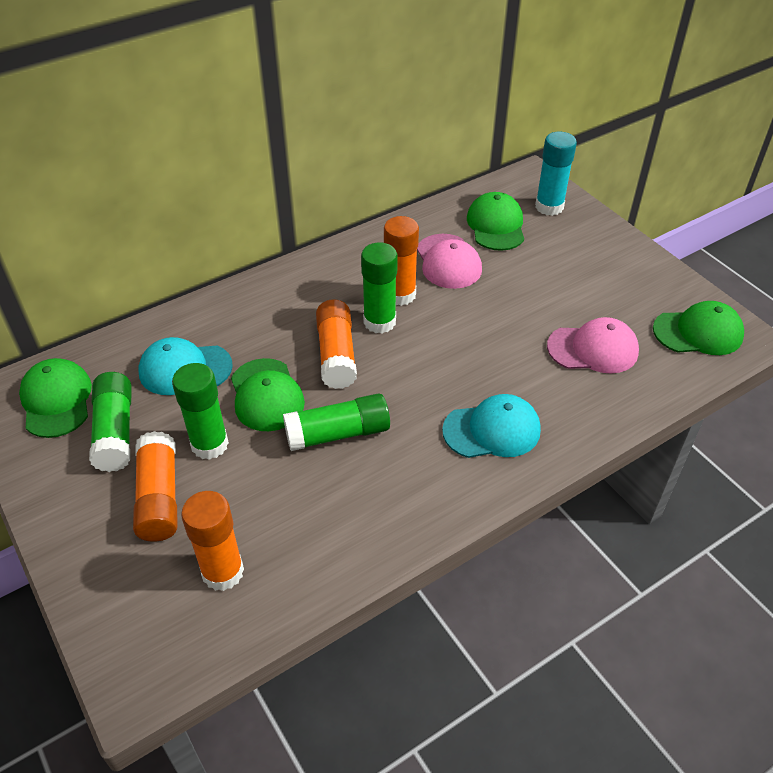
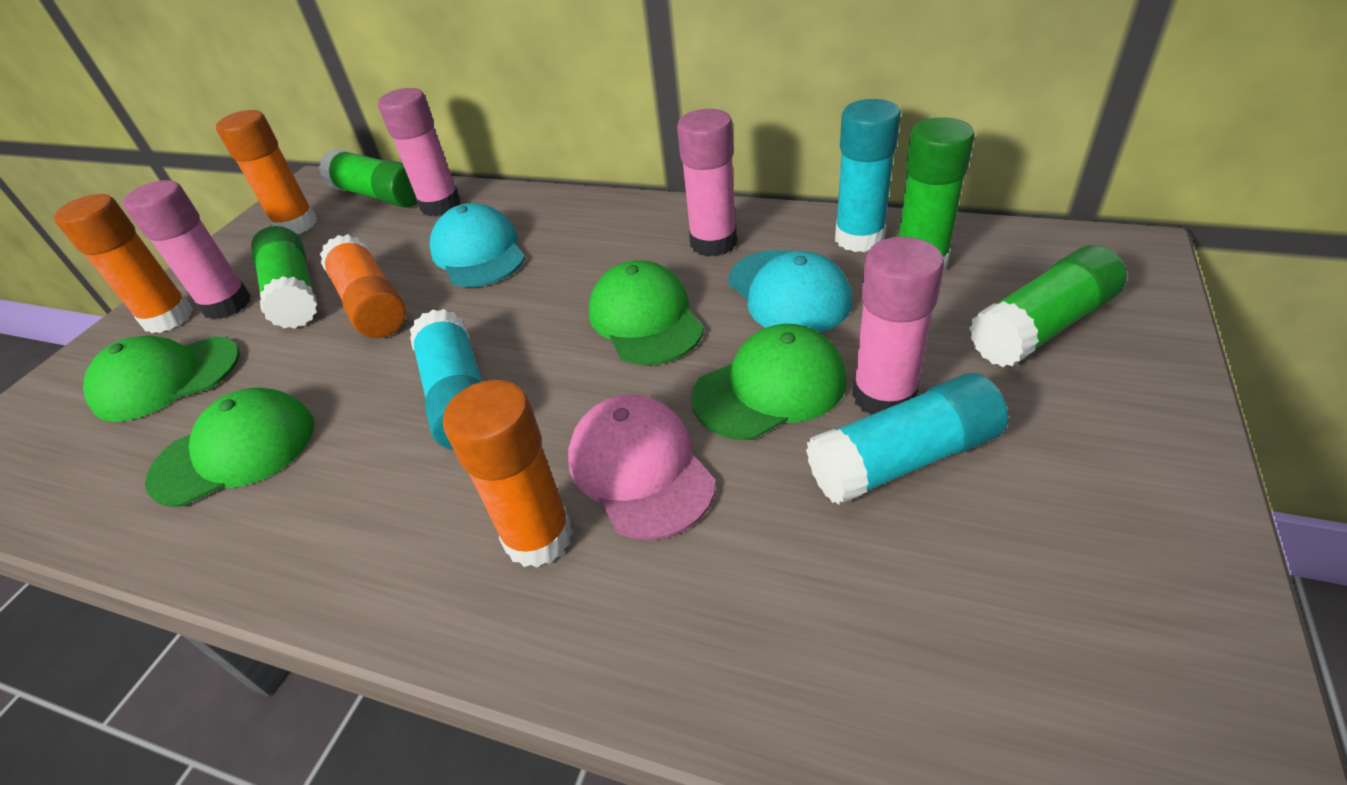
pink cap: [417,234,482,289] [547,317,639,374] = 2 -> [568,395,716,540] = 1
pink glue stick: none = 0 -> [123,180,251,319] [378,88,461,216] [677,109,737,257] [852,237,944,415] = 4
turquoise glue stick: [535,131,577,216] = 1 -> [410,309,482,450] [806,373,1008,505] [835,99,901,252] = 3

